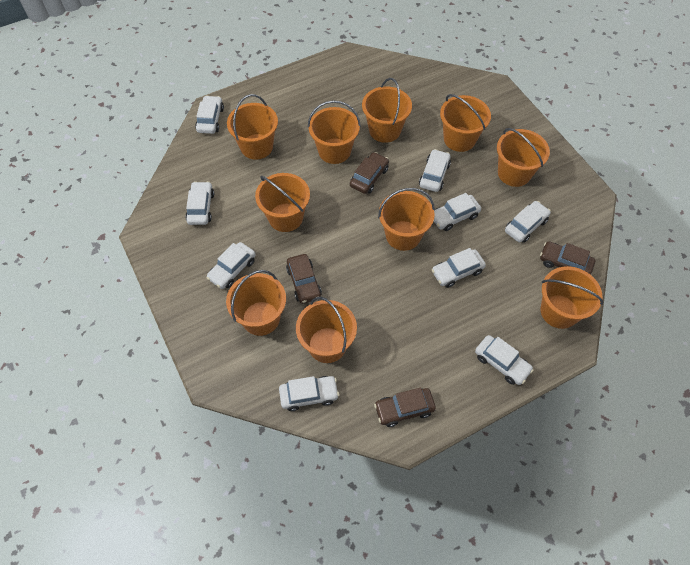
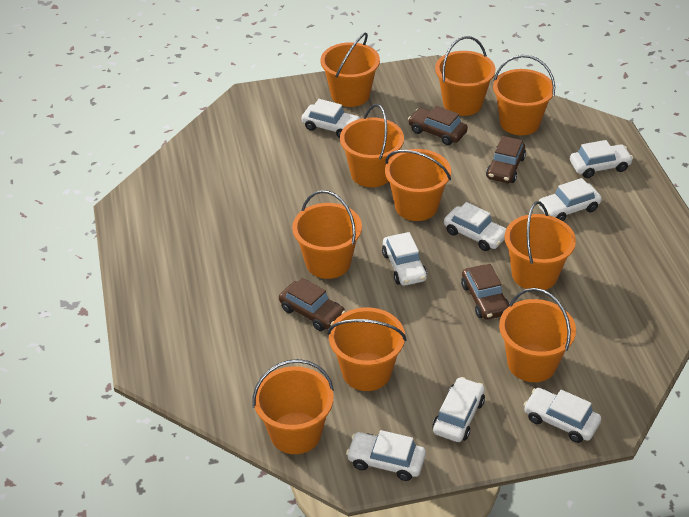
white car: [185,181,214,225] [195,95,224,134] [207,242,256,289] [279,376,339,411] [419,149,451,192] [432,248,486,288] [434,193,481,231] [475,335,534,385] [505,201,551,243] = 9 -> [301,99,360,138] [346,430,426,481] [382,232,427,286] [433,377,485,442] [444,202,506,251] [524,388,601,443] [538,178,602,221] [570,140,633,178] = 8

